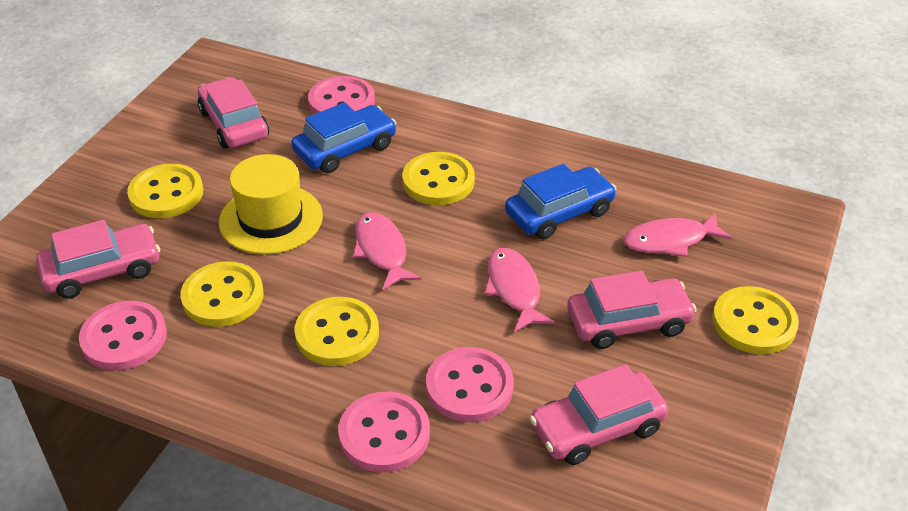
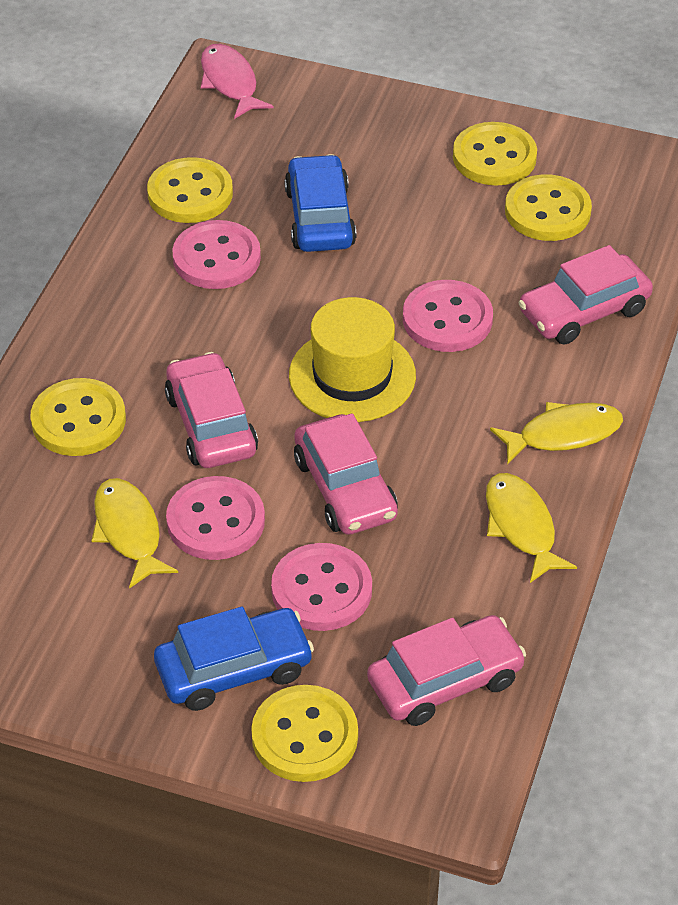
pink fish: [353,212,422,290] [484,248,555,332] [624,212,732,257] = 3 -> [201,44,273,119] = 1
yellow fish: none = 0 -> [91,478,178,589] [486,473,577,583] [490,402,623,465] = 3

